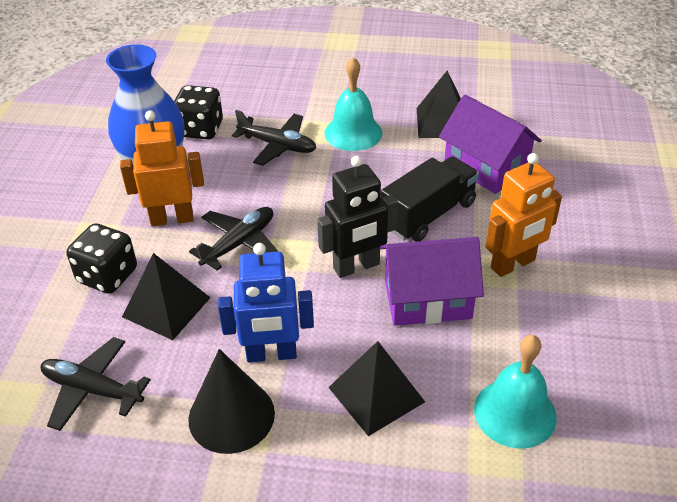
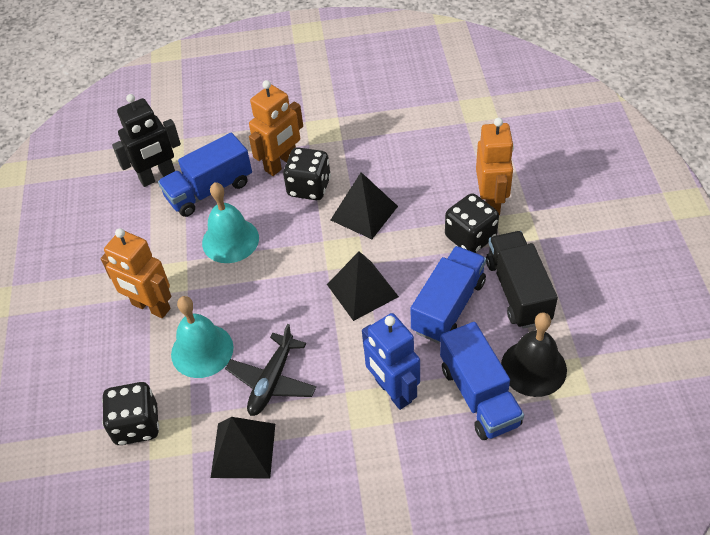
black bell: none = 0 -> [501,312,567,397] = 1
black cone: [188,349,275,454] = 1 -> none = 0
black dice: [66,223,137,294] [174,85,223,139] = 2 -> [102,382,159,445] [283,147,331,200] [445,193,499,253] = 3
black plane: [40,337,151,431] [189,207,278,271] [232,110,316,166] = 3 -> [225,324,316,416] = 1
blue truck: none = 0 -> [158,133,252,217] [411,246,486,344] [440,322,524,440] = 3
blue vase: [106,45,184,162] = 1 -> none = 0
orange robot: [120,110,204,226] [485,153,562,277] = 2 -> [101,228,171,318] [249,80,303,176] [476,118,514,215] = 3
purple house: [380,237,484,326] [439,95,542,194] = 2 -> none = 0

